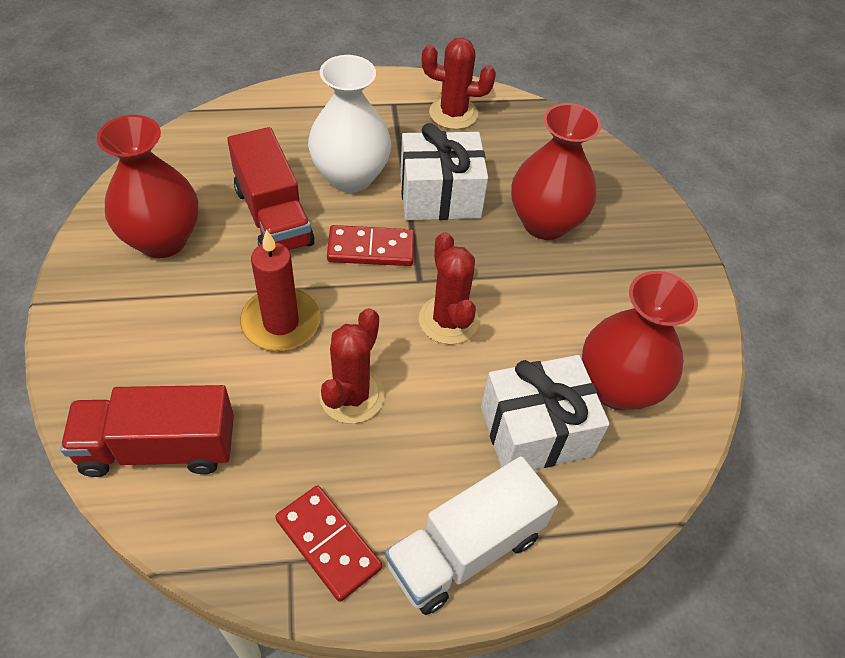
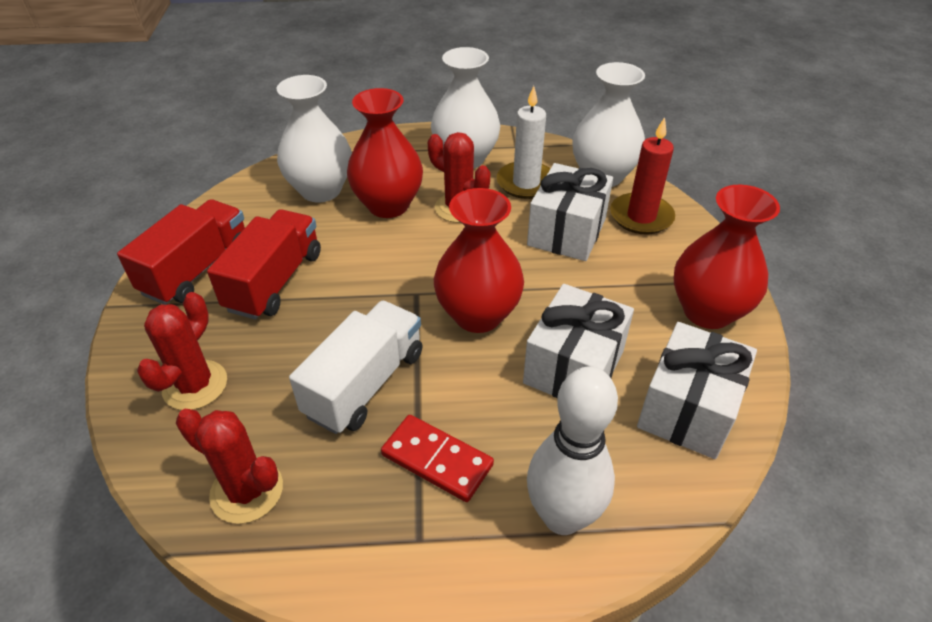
red domino: [275,485,382,602] [327,225,414,266] = 2 -> [381,415,494,502] = 1
white bowling pin: none = 0 -> [527,367,618,535] = 1
white candle: none = 0 -> [497,86,551,199] = 1
white gift: [400,123,488,220] [481,355,610,470] = 2 -> [523,284,634,398] [527,163,613,261] [637,322,757,459] = 3
white vase: [308,55,391,193] = 1 -> [277,75,352,202] [431,47,500,169] [572,62,645,187] = 3

